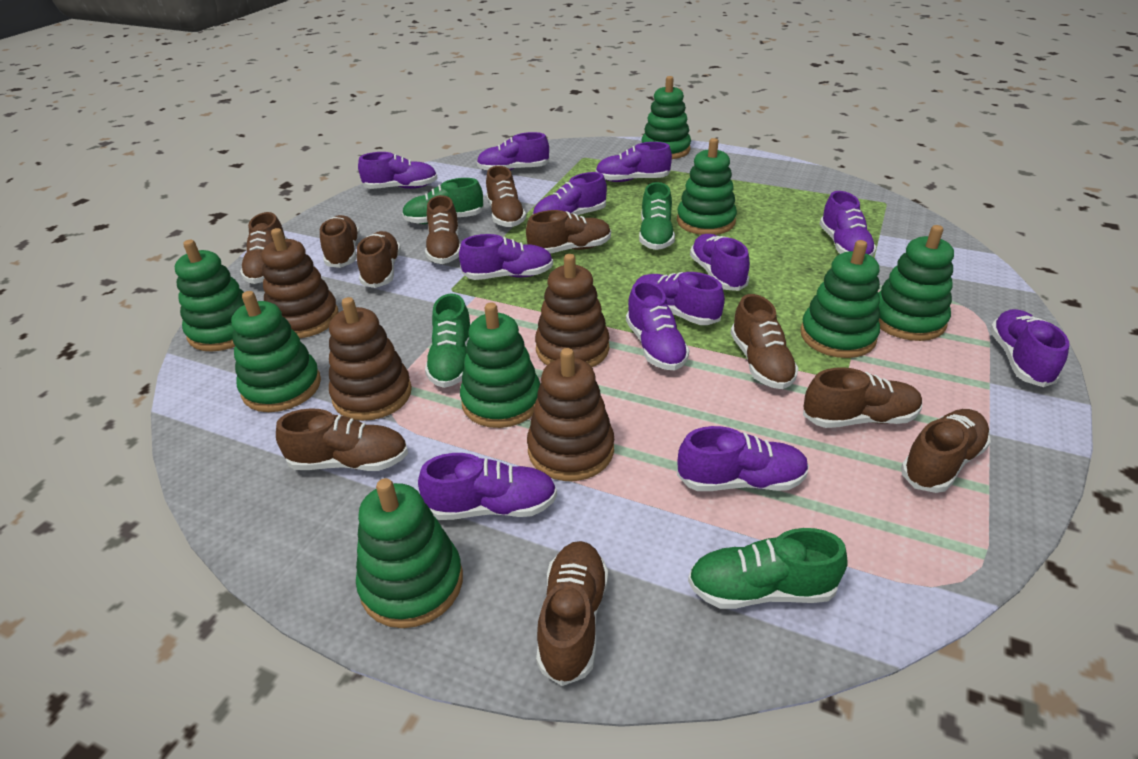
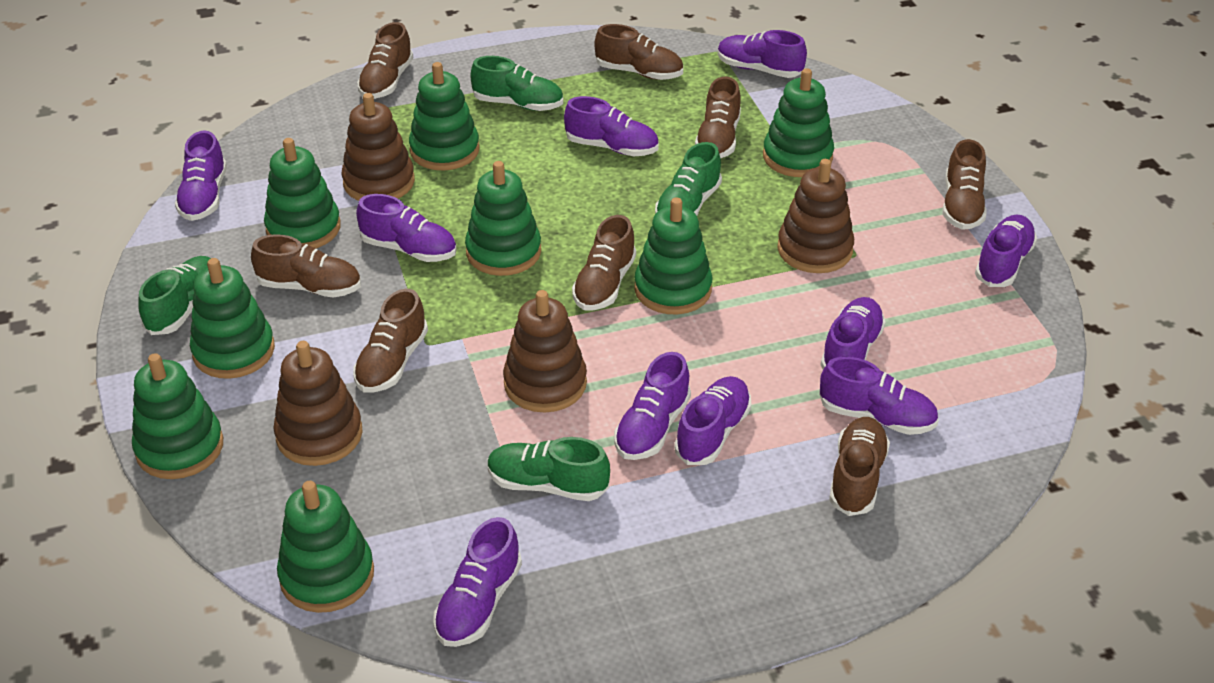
brown shoe: [240,212,288,284] [276,408,408,471] [320,215,360,268] [357,231,401,288] [425,195,461,264] [486,166,526,227] [526,210,611,254] [536,541,608,686] [730,294,799,389] [803,367,922,428] [901,409,991,493] = 11 -> [251,234,361,298] [353,289,428,393] [357,22,413,99] [572,215,636,310] [594,24,683,80] [695,77,741,158] [829,417,890,516] [943,139,987,230] = 8
purple shoe: [358,152,438,189] [418,453,557,520] [459,234,553,280] [477,132,549,171] [533,172,607,215] [595,142,672,182] [626,281,690,370] [635,272,725,325] [677,426,809,491] [690,234,750,291] [820,191,876,257] [990,309,1069,387] = 12 -> [175,130,227,221] [356,194,457,262] [433,517,522,647] [564,96,659,156] [614,352,691,460] [674,376,752,465] [718,30,807,78] [819,357,939,435] [820,297,886,369] [975,215,1037,287] = 10

